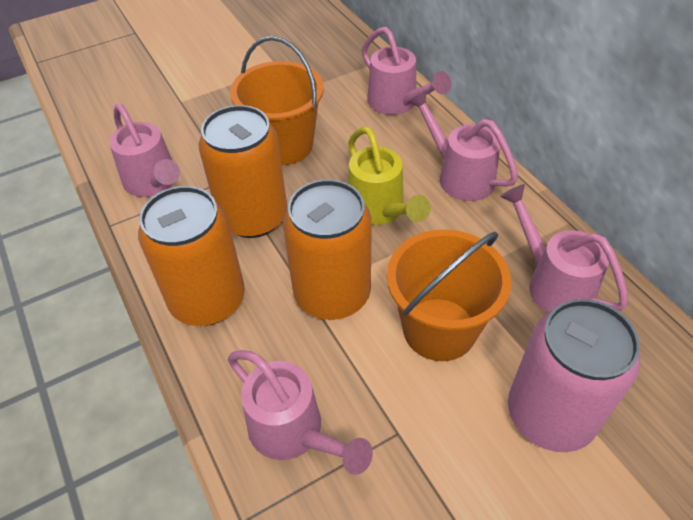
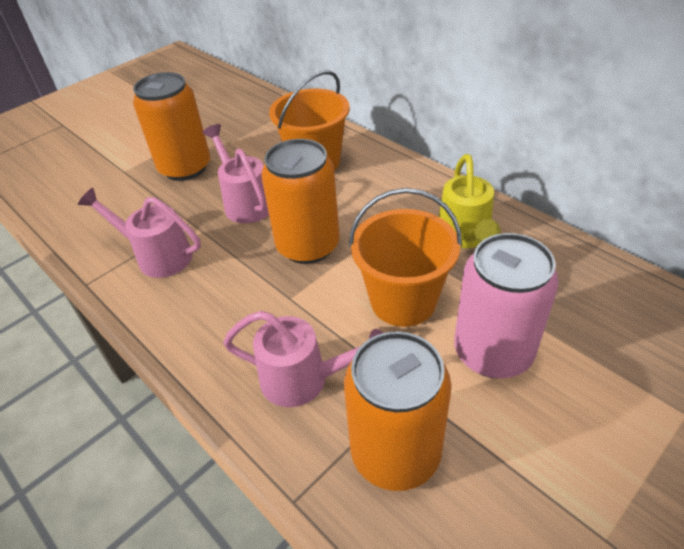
pink watering can: [109,104,180,197] [228,350,373,475] [362,27,451,115] [407,90,518,201] [500,184,628,313] = 5 -> [78,188,201,278] [202,124,269,223] [223,311,383,407] = 3

